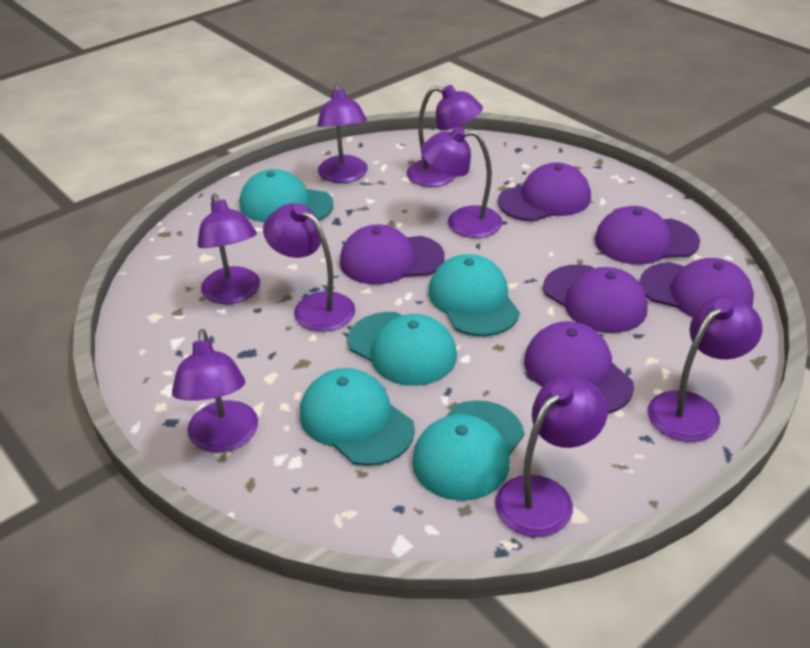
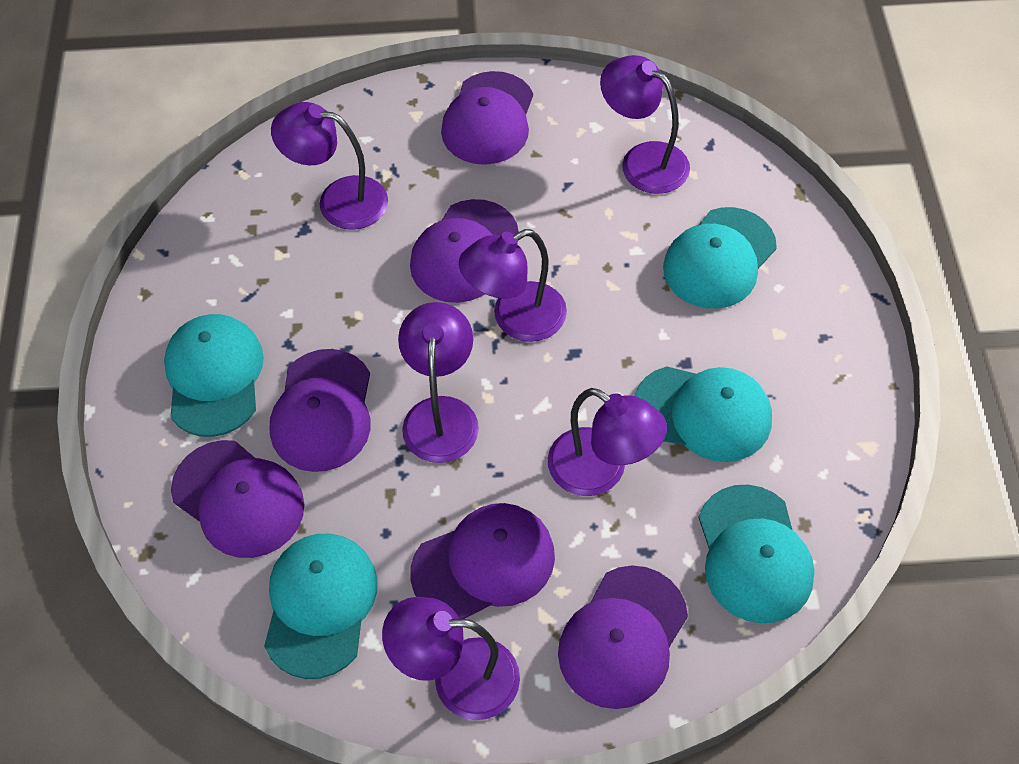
purple lamp: [172,329,258,453] [197,194,260,304] [263,203,355,332] [317,84,368,183] [407,85,483,187] [421,127,502,238] [495,376,608,537] [648,295,763,442] = 8 -> [271,102,388,230] [382,597,520,720] [398,302,479,463] [459,229,567,342] [548,388,667,496] [600,55,690,194] = 6

